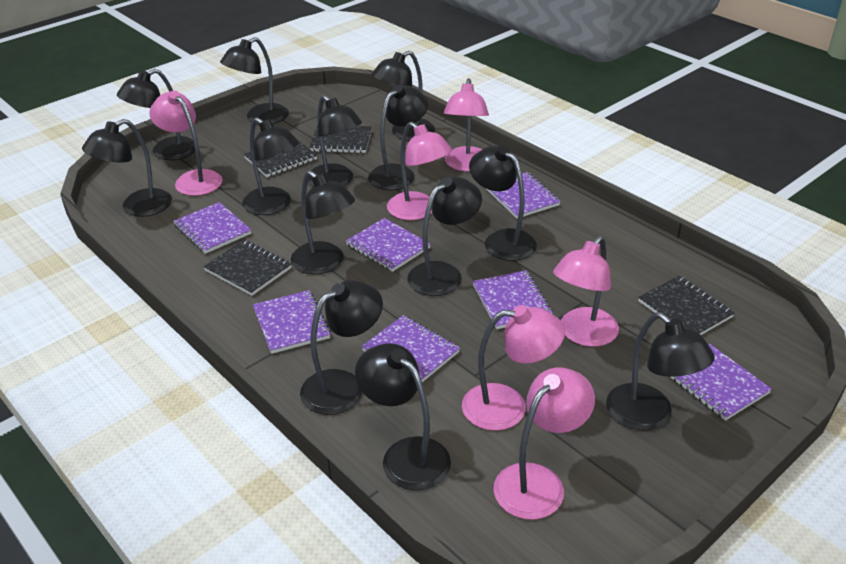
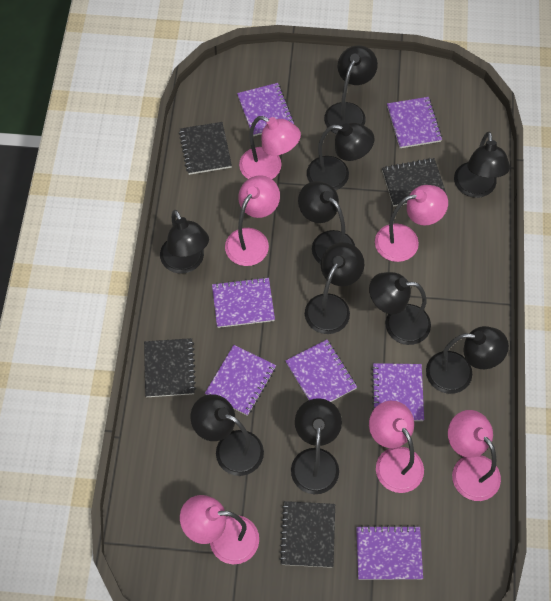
black lamp: [82,119,172,217] [117,69,195,160] [220,37,289,124] [242,117,299,215] [291,170,355,274] [300,280,383,415] [308,95,362,187] [355,343,451,490] [368,85,428,190] [372,51,435,141] [407,177,482,296] [469,146,537,261] [606,313,715,430] = 13 -> [160,210,209,274] [191,394,264,476] [291,398,342,494] [298,181,355,264] [305,242,364,334] [307,123,375,191] [324,45,378,134] [369,272,431,345] [426,326,509,394] [454,132,510,198] = 10

